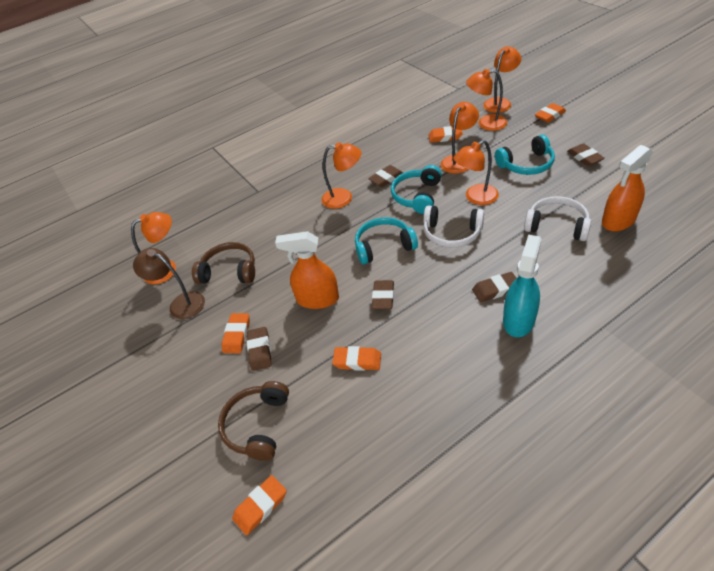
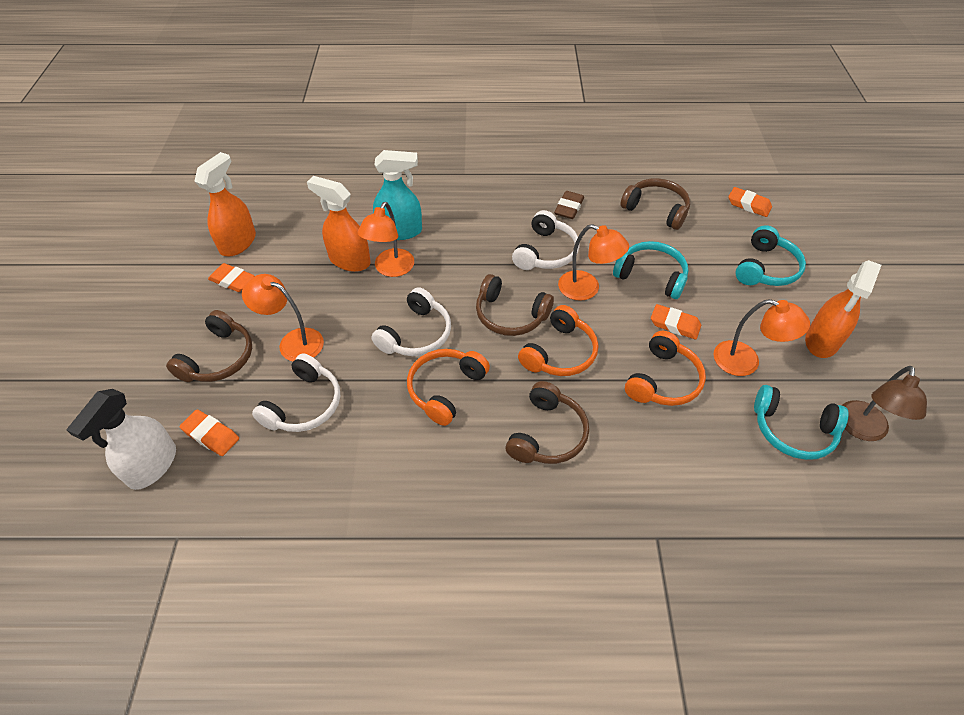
brown eraser: [247,327,272,371] [368,165,403,187] [372,280,394,309] [472,272,516,302] [567,144,605,166] = 5 -> [554,191,584,219] = 1
brown headphones: [192,242,255,284] [218,381,289,461] = 2 -> [166,310,252,382] [476,274,554,336] [506,381,589,464] [620,178,690,230] = 4
orange eraser: [222,313,250,353] [232,475,286,535] [332,346,381,371] [429,126,463,143] [535,103,566,123] = 5 -> [180,409,239,456] [208,263,254,292] [651,304,701,340] [728,187,772,217] = 4
orange headphones: none = 0 -> [407,349,490,426] [518,305,598,376] [625,331,706,406] = 3
orange lamp: [131,212,176,284] [321,142,361,209] [441,102,479,174] [453,140,499,205] [466,69,507,131] [483,46,521,113] = 6 -> [242,274,324,362] [357,202,414,277] [558,224,629,301] [714,299,810,376] = 4
orange spray bottle: [275,231,339,309] [602,145,653,231] = 2 -> [194,152,256,256] [307,176,371,272] [805,260,881,358] = 3
white headphones: [423,205,484,248] [524,196,591,241] = 2 -> [252,353,340,432] [371,287,451,356] [512,210,580,270] = 3
white spray bottle: none = 0 -> [67,389,176,490] = 1

